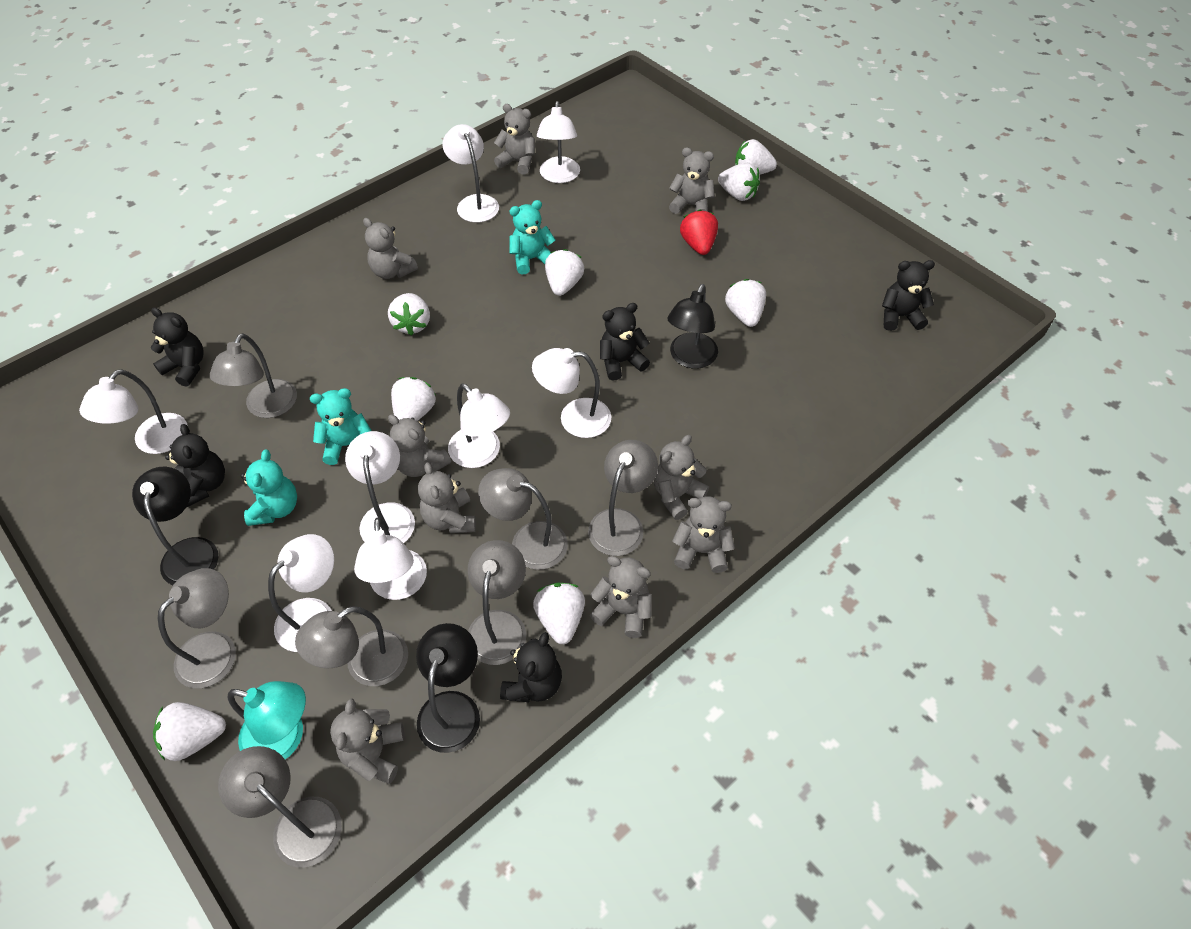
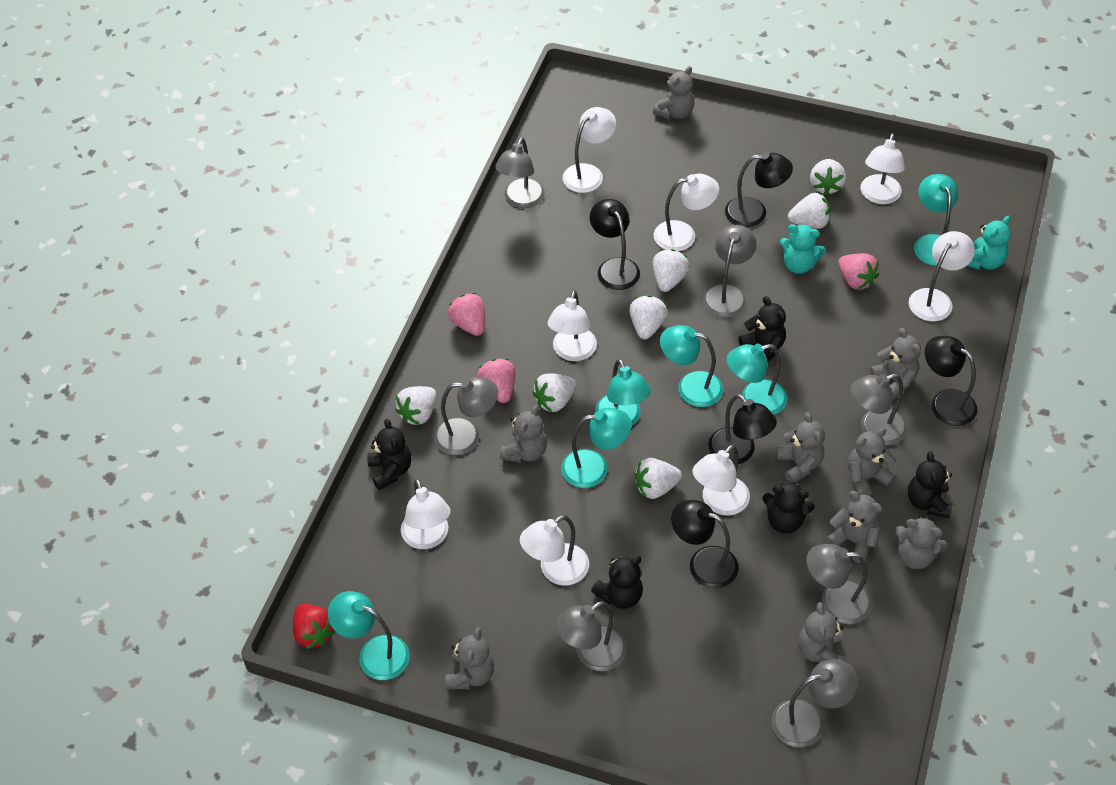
black lamp: [132,467,218,585] [416,623,480,753] [668,284,718,369] = 3 -> [590,199,640,290] [671,500,739,588] [708,394,777,464] [725,152,793,227] [925,336,977,426] = 5
pink strawberry: none = 0 -> [448,293,485,336] [477,358,516,403] [838,253,879,290] = 3
turquoise lamp: [228,681,306,759] = 1 -> [328,591,410,680] [561,408,632,488] [595,359,651,426] [660,325,723,407] [727,343,787,415] [914,174,958,266] = 6
turquoise teddy bear: [241,450,297,526] [310,388,371,465] [509,200,555,274] = 3 -> [780,224,826,274] [967,216,1011,270] = 2
white strawberry: [153,702,226,761] [388,293,430,336] [391,377,436,421] [533,583,585,644] [545,249,584,296] [718,163,760,201] [725,279,766,327] [735,139,777,175] = 8 -> [395,386,436,425] [532,373,576,412] [629,295,668,339] [635,458,682,499] [653,249,689,292] [788,193,831,229] [810,159,846,195] = 7

